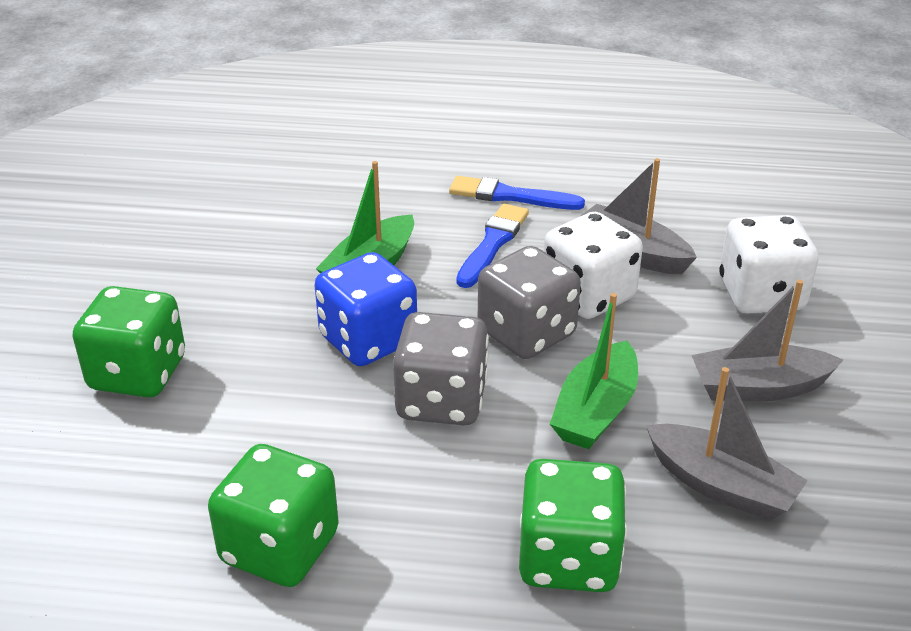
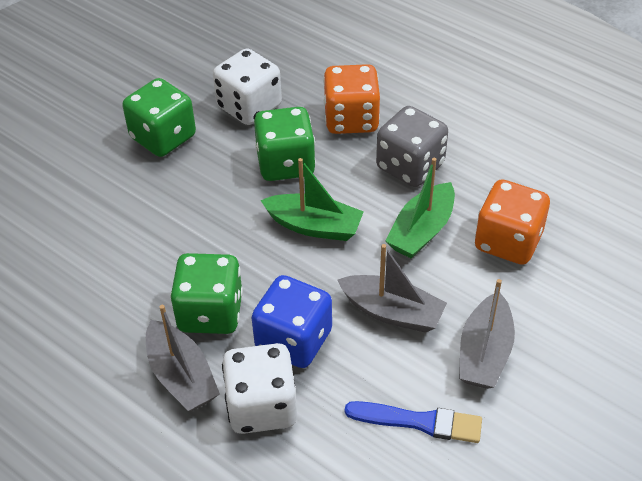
blue brush: [449,176,585,210] [456,204,529,288] = 2 -> [345,401,482,443] = 1
grey dice: [393,312,489,425] [478,246,581,359] = 2 -> [376,106,448,187] = 1
orange dice: none = 0 -> [323,64,380,134] [475,179,550,265] = 2

